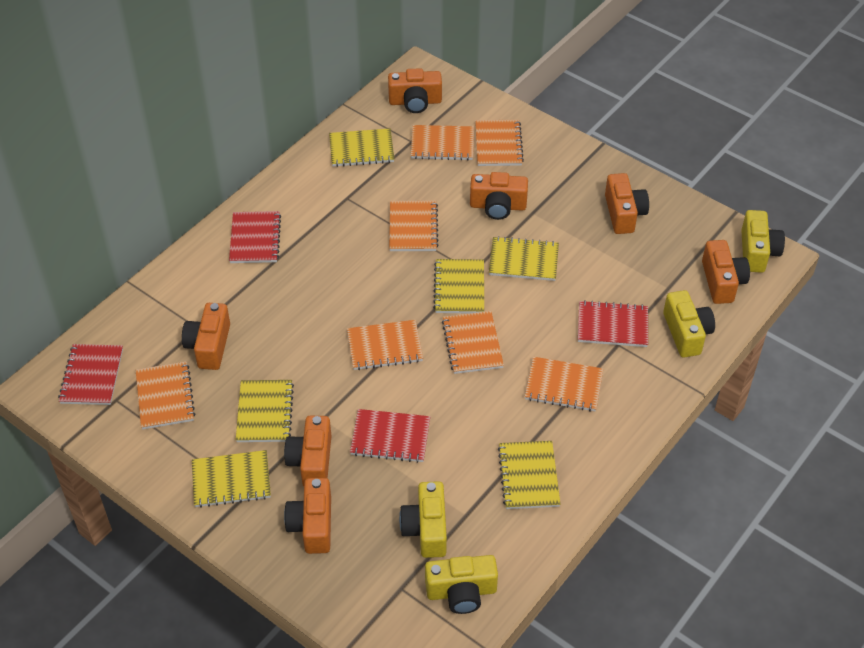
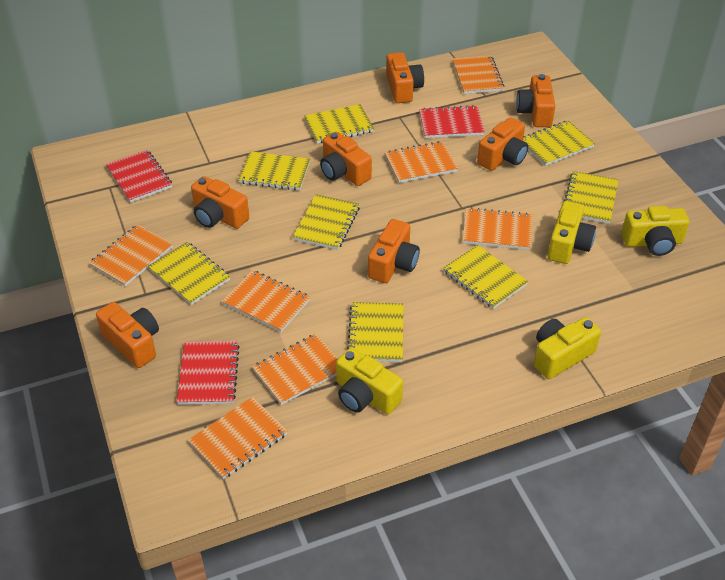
red notebook: [58,344,123,405] [229,211,281,263] [350,409,430,463] [578,300,648,347] = 4 -> [106,150,172,203] [177,341,240,405] [419,105,485,138] = 3
yellow notebook: [192,450,271,508] [236,380,294,442] [329,129,394,167] [433,259,484,313] [489,236,559,281] [498,441,560,509] = 6 -> [148,242,230,305] [238,151,310,190] [293,194,360,250] [304,104,374,144] [347,302,404,362] [443,245,528,309] [523,120,595,166] [564,171,618,224] = 8

